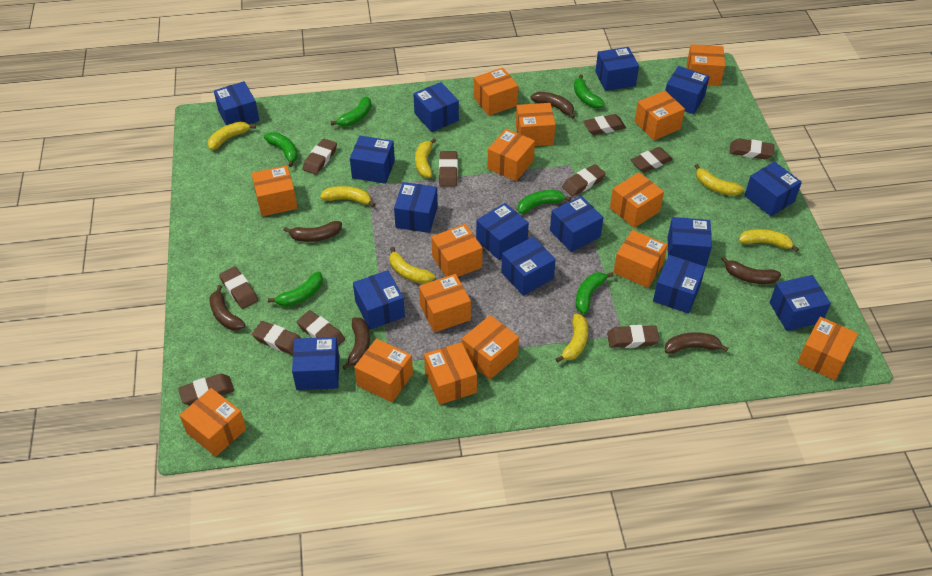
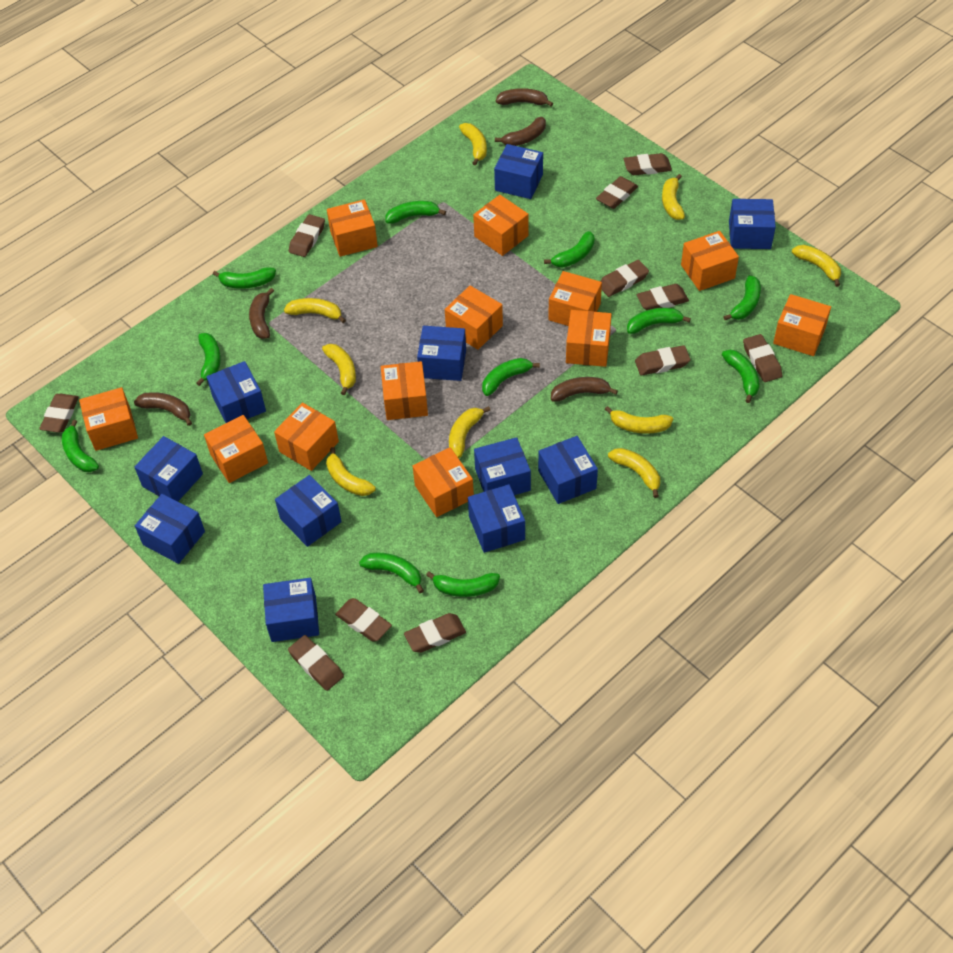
blue box: [214,81,260,126] [292,337,339,390] [350,136,395,184] [353,270,405,330] [394,182,438,233] [413,82,459,132] [476,203,529,260] [501,237,556,296] [550,196,604,252] [595,47,639,91] [653,255,705,314] [665,66,710,114] [668,217,712,267] [745,162,802,216] [770,275,831,331] = 15 -> [134,436,203,501] [135,494,205,564] [206,361,266,423] [263,578,319,642] [275,475,342,547] [417,326,466,381] [468,484,525,553] [474,437,531,495] [494,144,543,199] [538,436,598,504] [729,199,776,249] = 11
brown banana: [209,285,245,331] [283,221,342,242] [343,317,370,370] [531,92,575,119] [665,332,729,354] [721,256,781,284] = 6 -> [134,392,192,426] [249,288,274,339] [495,117,546,146] [496,88,553,106] [551,377,618,402] = 5
green banana: [264,132,298,167] [268,272,323,307] [331,97,372,126] [517,190,571,214] [574,74,605,108] [576,272,614,314] = 6 -> [62,420,99,472] [196,333,221,386] [213,267,276,289] [359,553,424,593] [385,201,446,224] [426,571,500,597] [482,358,540,396] [544,231,595,267] [627,308,691,334] [722,350,759,403] [723,275,761,320] = 11
orange box: [180,388,246,457] [251,165,298,216] [354,339,413,402] [419,274,471,333] [424,342,477,405] [431,224,483,277] [462,315,519,380] [474,68,518,116] [487,129,535,181] [516,103,556,146] [610,172,664,228] [613,230,668,288] [634,91,685,140] [686,44,725,86] [797,317,858,380] = 15 -> [79,387,138,451] [204,415,268,483] [274,403,339,471] [327,199,378,257] [381,361,428,420] [413,447,474,517] [445,286,503,350] [473,195,529,256] [548,271,602,326] [566,310,612,367] [681,231,739,291] [773,294,831,356] = 12
yellow banana: [208,122,256,150] [320,186,375,207] [389,247,435,284] [415,138,436,178] [556,314,588,363] [695,164,744,196] [739,229,799,252] = 7 -> [284,298,346,323] [322,344,356,395] [326,447,376,496] [449,406,490,458] [459,123,487,165] [605,406,673,434] [608,448,660,498] [662,174,685,220] [792,245,841,287] = 9

